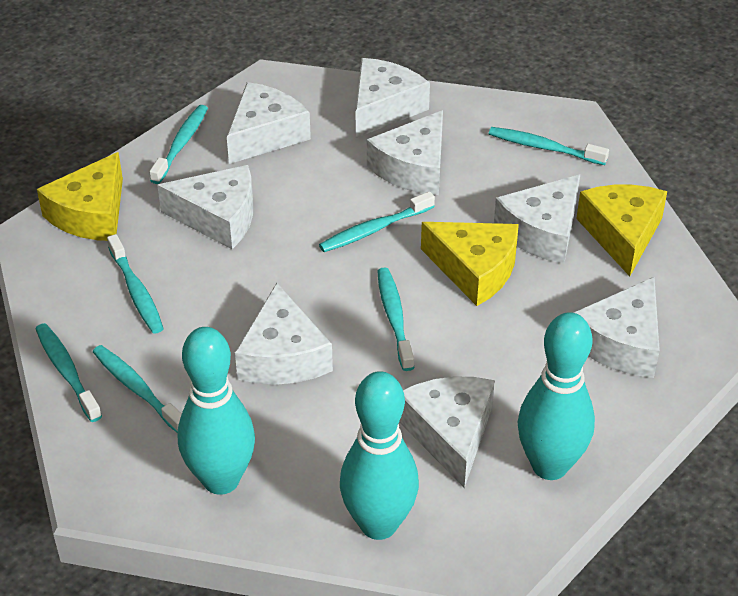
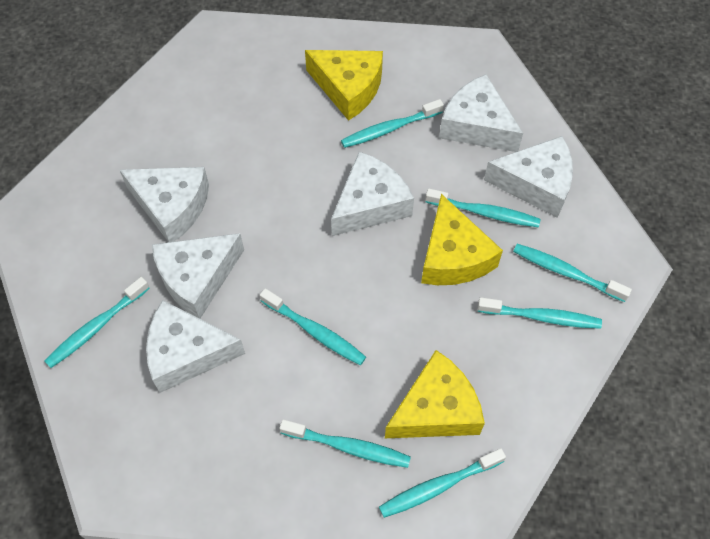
turquoise bowling pin: [178,327,255,495] [340,371,419,540] [518,312,595,480] = 3 -> none = 0
turquoise toothbrush: [36,323,102,422] [93,345,182,433] [107,234,164,334] [149,105,208,184] [319,191,435,252] [377,267,414,371] [489,127,609,165] = 7 -> [45,277,150,368] [260,288,366,365] [279,419,411,468] [341,99,444,148] [379,448,506,518] [425,188,540,227] [477,297,602,329] [513,244,632,302] = 8
white cheese: [157,165,253,249] [227,82,311,164] [235,283,333,385] [356,58,430,138] [367,110,443,195] [399,376,495,488] [494,175,580,264] [573,277,660,378] = 8 -> [120,167,209,242] [146,300,245,393] [152,233,244,319] [331,152,414,236] [439,74,523,152] [484,136,573,217] = 6

